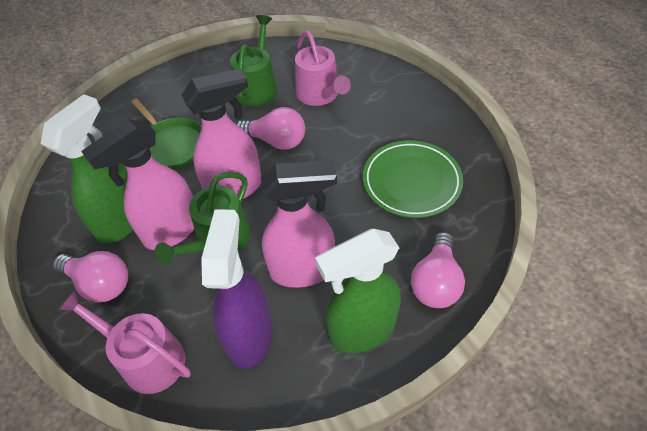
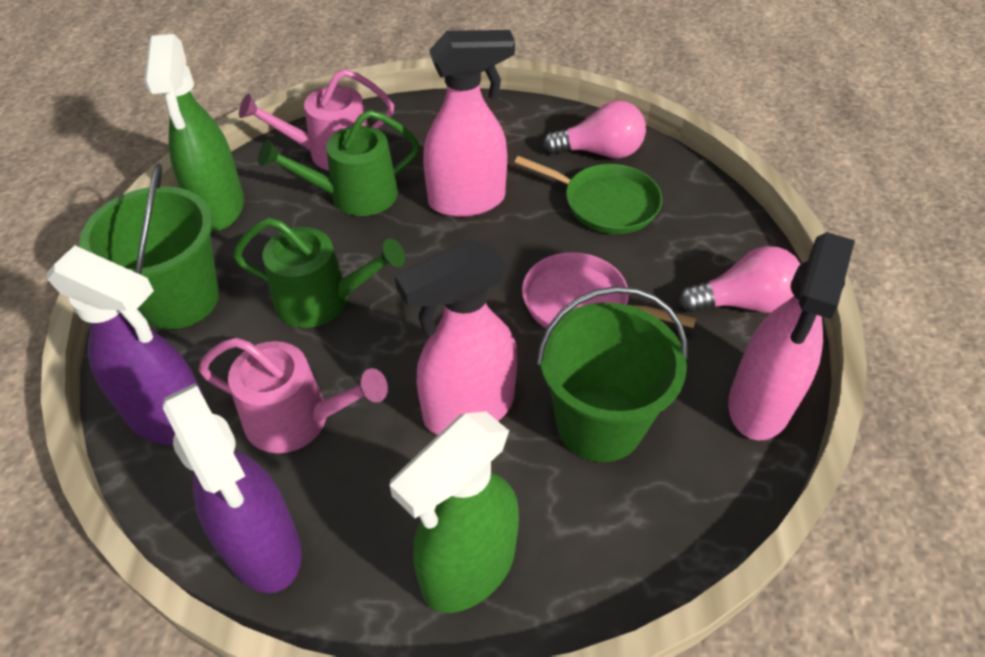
green bucket: none = 0 -> [79,163,219,329] [537,286,688,462] = 2
green plate: [363,140,463,218] = 1 -> none = 0
pink light bulb: [53,251,128,302] [236,107,305,150] [411,232,465,308] = 3 -> [543,101,646,158] [679,246,801,313] = 2
pink pan: none = 0 -> [522,252,696,329] = 1
purple spray bottle: [201,209,273,369] = 1 -> [46,245,207,445] [162,383,302,593] = 2

